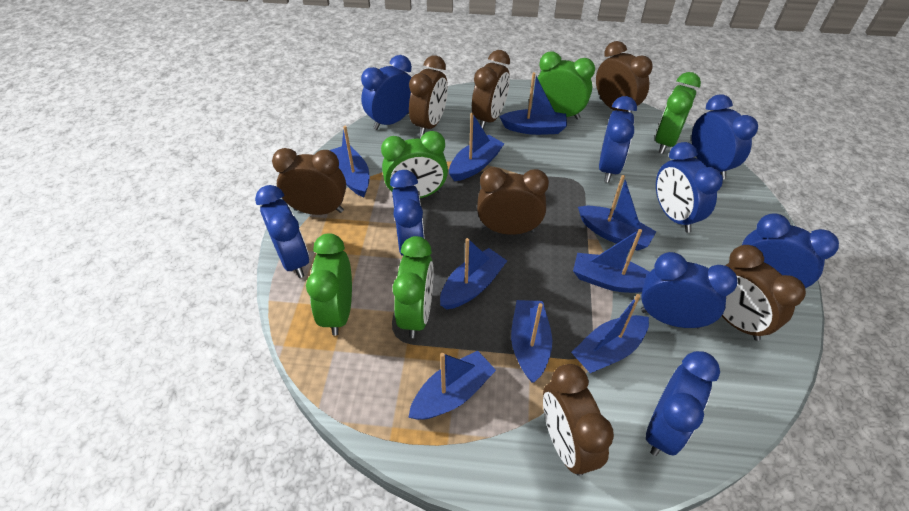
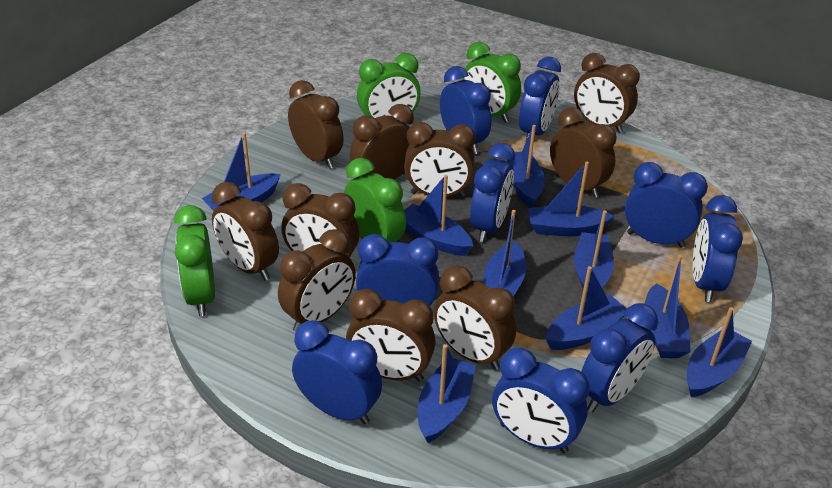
blue boat: [330,126,369,197] [408,351,496,420] [440,238,507,310] [449,113,505,181] [499,72,567,135] [511,300,552,383] [571,294,649,373] [573,229,649,293] [578,175,656,251] = 9 -> [202,133,281,211] [404,175,473,256] [418,344,476,443] [483,210,527,296] [507,125,545,207] [528,162,614,236] [546,266,627,350] [574,210,614,289] [645,255,691,358] [687,307,752,397] = 10
brown clock: [272,148,346,215] [409,55,448,136] [472,50,510,129] [477,167,549,235] [543,364,614,476] [596,41,653,113] [722,245,806,341] = 7 -> [212,182,279,281] [278,229,356,332] [281,183,360,257] [288,80,344,169] [346,289,436,382] [350,104,414,180] [404,122,475,197] [434,265,516,370] [550,107,616,198] [574,53,640,133] = 10
green clock: [306,233,352,336] [381,131,448,198] [393,236,434,338] [534,52,595,120] [655,72,701,154] = 5 -> [174,205,215,316] [344,158,406,243] [357,53,420,118] [462,42,521,123] = 4

